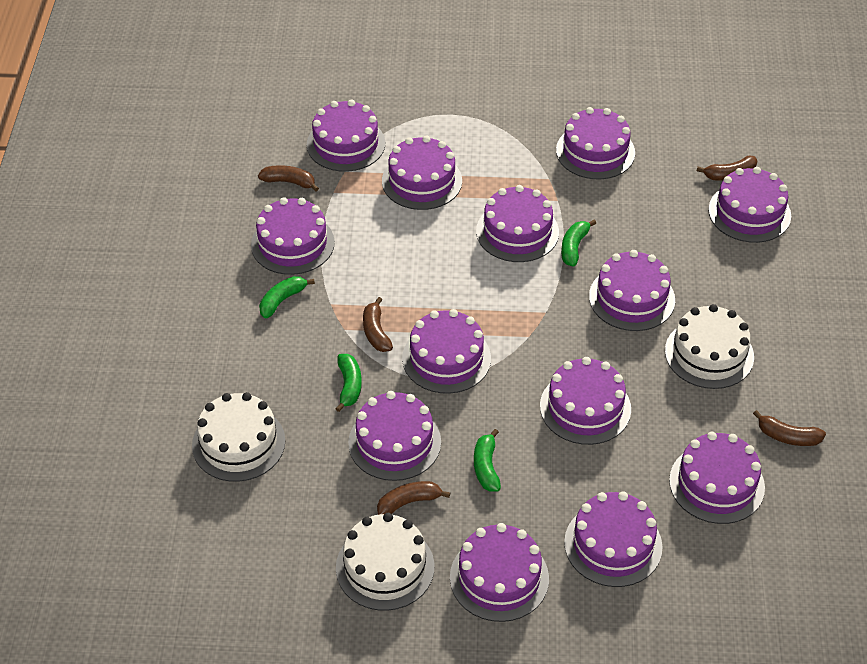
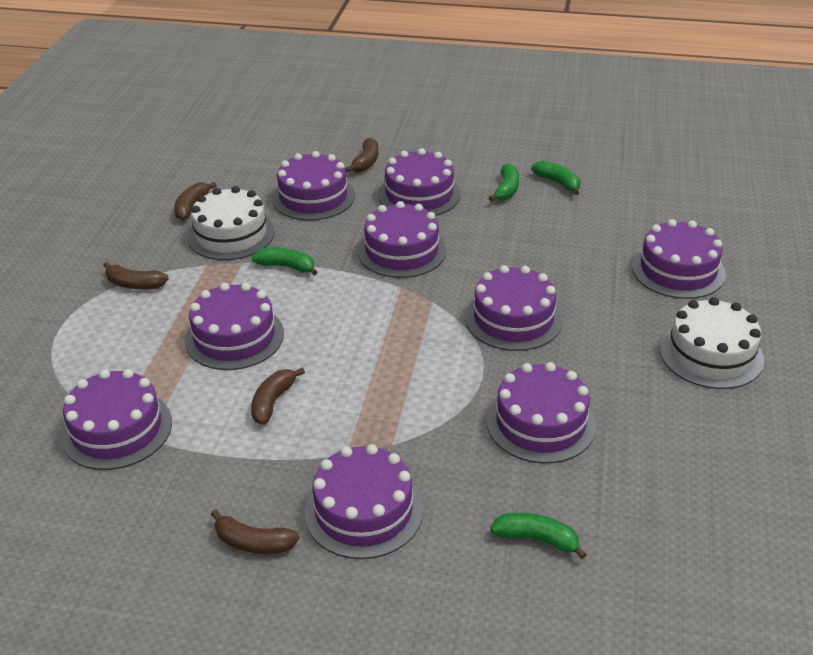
purple cake: [251,197,335,275] [307,100,385,172] [348,391,441,481] [382,136,462,210] [402,309,491,394] [450,523,549,622] [476,185,559,262] [540,357,631,445] [556,107,635,179] [564,491,663,587] [589,250,675,331] [669,432,765,524] [708,167,791,243] = 13 -> [61,369,172,470] [185,283,284,370] [272,151,355,221] [305,444,423,559] [358,201,447,278] [378,148,461,216] [465,265,563,351] [486,362,596,463] [632,219,726,299] = 9
white cake: [192,392,285,482] [336,513,434,611] [665,304,754,389] = 3 -> [187,186,275,260] [660,297,764,389] = 2

